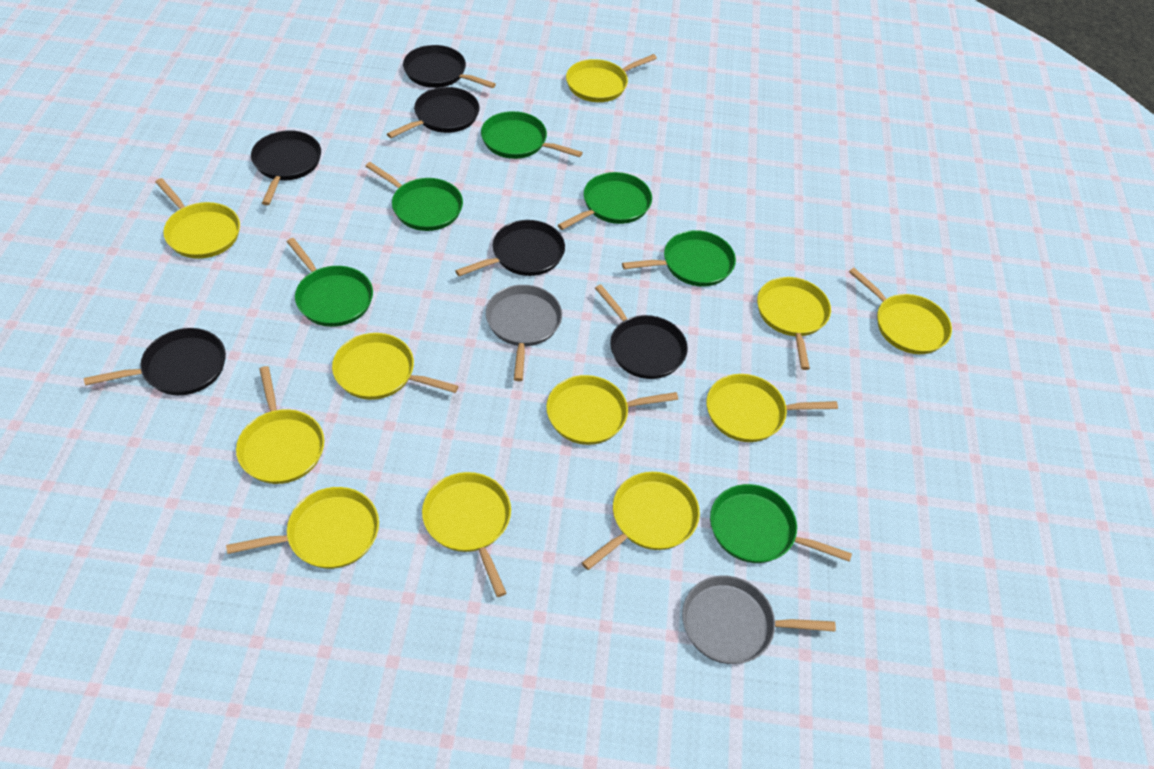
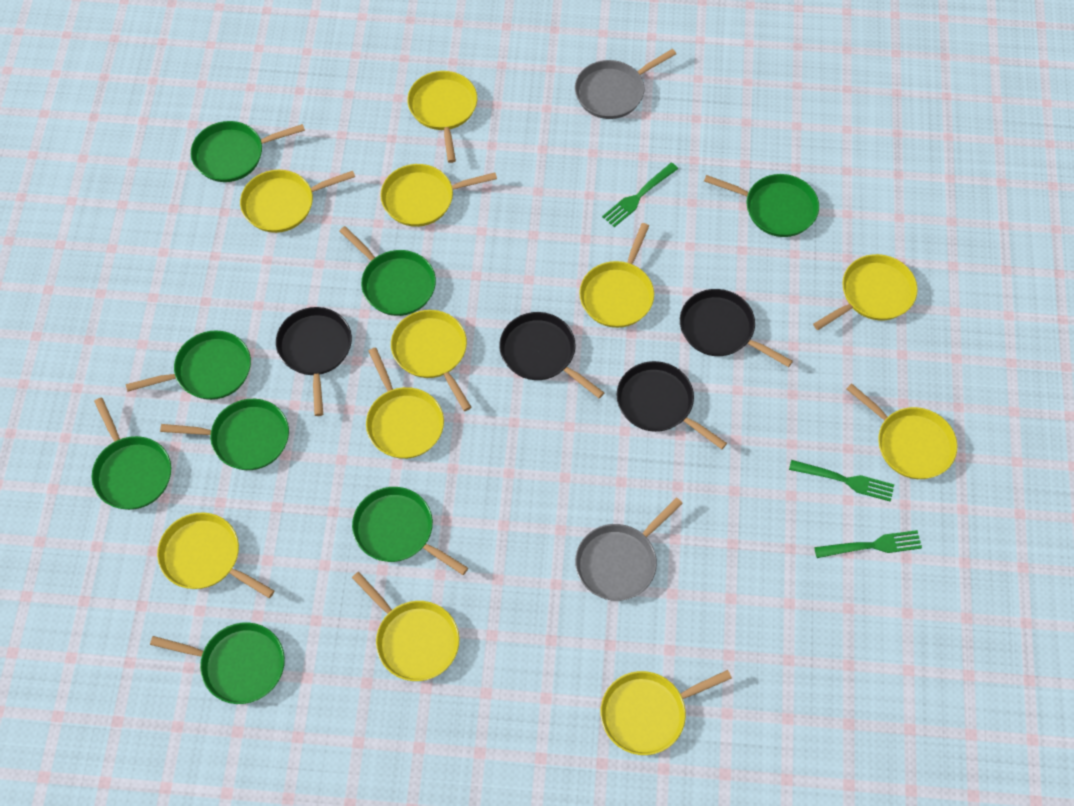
black pan: [84,328,226,395] [251,130,321,205] [387,87,480,138] [403,45,496,88] [455,220,565,276] [595,284,688,379] = 6 -> [276,307,352,416] [499,312,604,398] [617,361,727,449] [680,289,793,367] = 4
green fork: none = 0 -> [602,163,678,227] [789,460,895,502] [814,530,922,558] = 3
green pan: [287,238,373,327] [365,162,463,231] [481,111,583,159] [558,172,652,230] [622,230,736,287] [710,484,852,563] = 6 -> [92,398,171,510] [126,330,251,400] [150,622,285,704] [160,399,289,470] [191,121,305,182] [340,226,436,316] [352,487,468,575] [704,174,819,237] = 8

